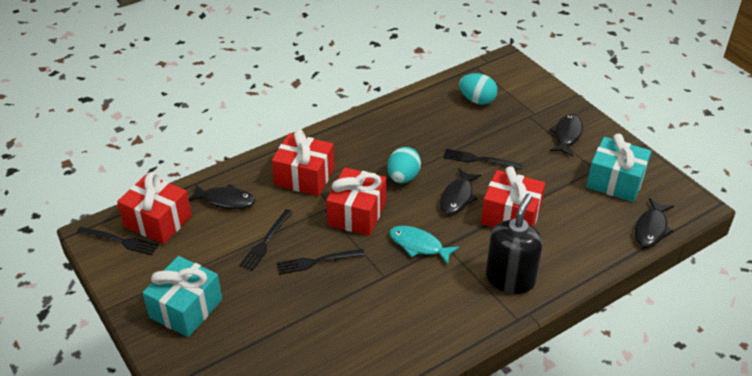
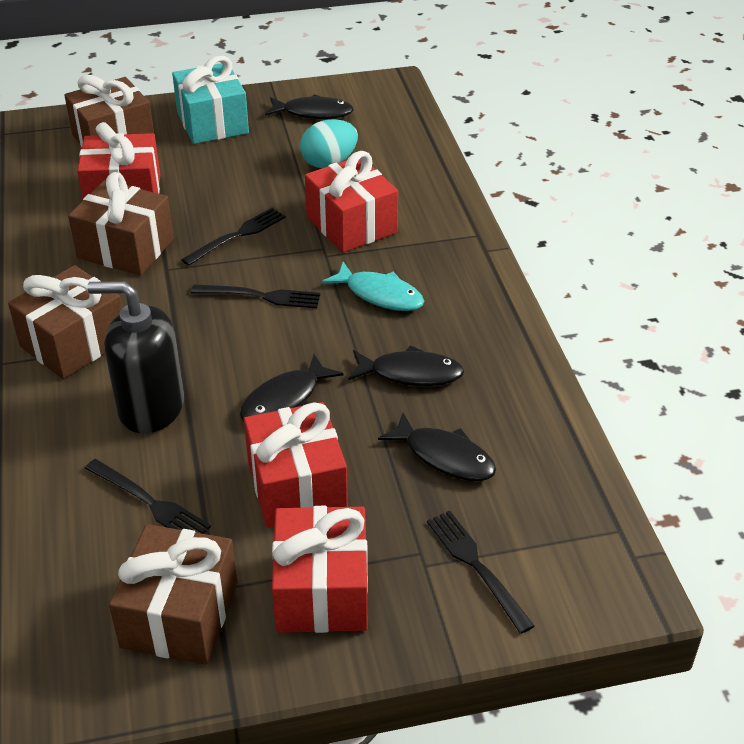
brown gift: none = 0 -> [8,265,122,379] [65,75,154,147] [68,172,174,275] [109,524,237,665] = 4
turquoise egg: [387,147,421,183] [459,73,498,105] = 2 -> [300,119,358,168] = 1
turquoise gift: [142,256,222,337] [586,134,652,202] = 2 -> [172,56,249,144] = 1

